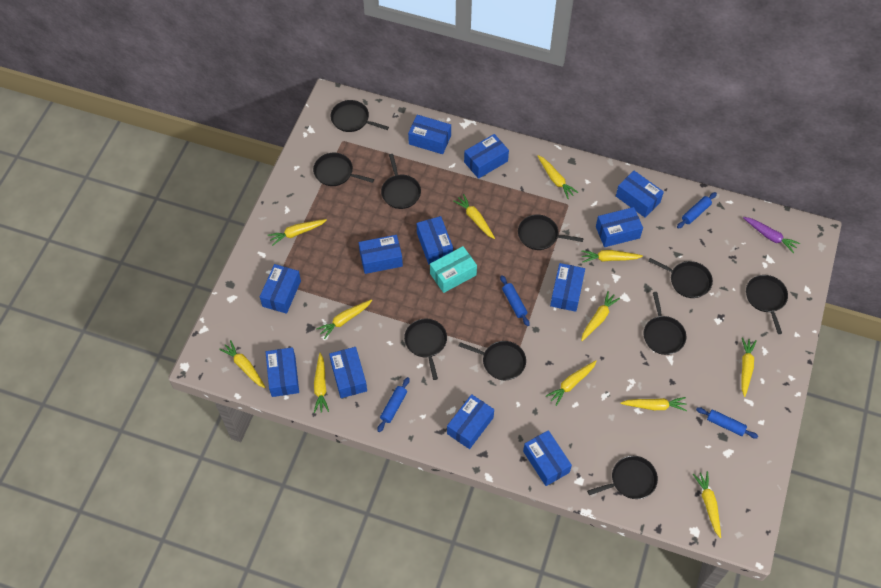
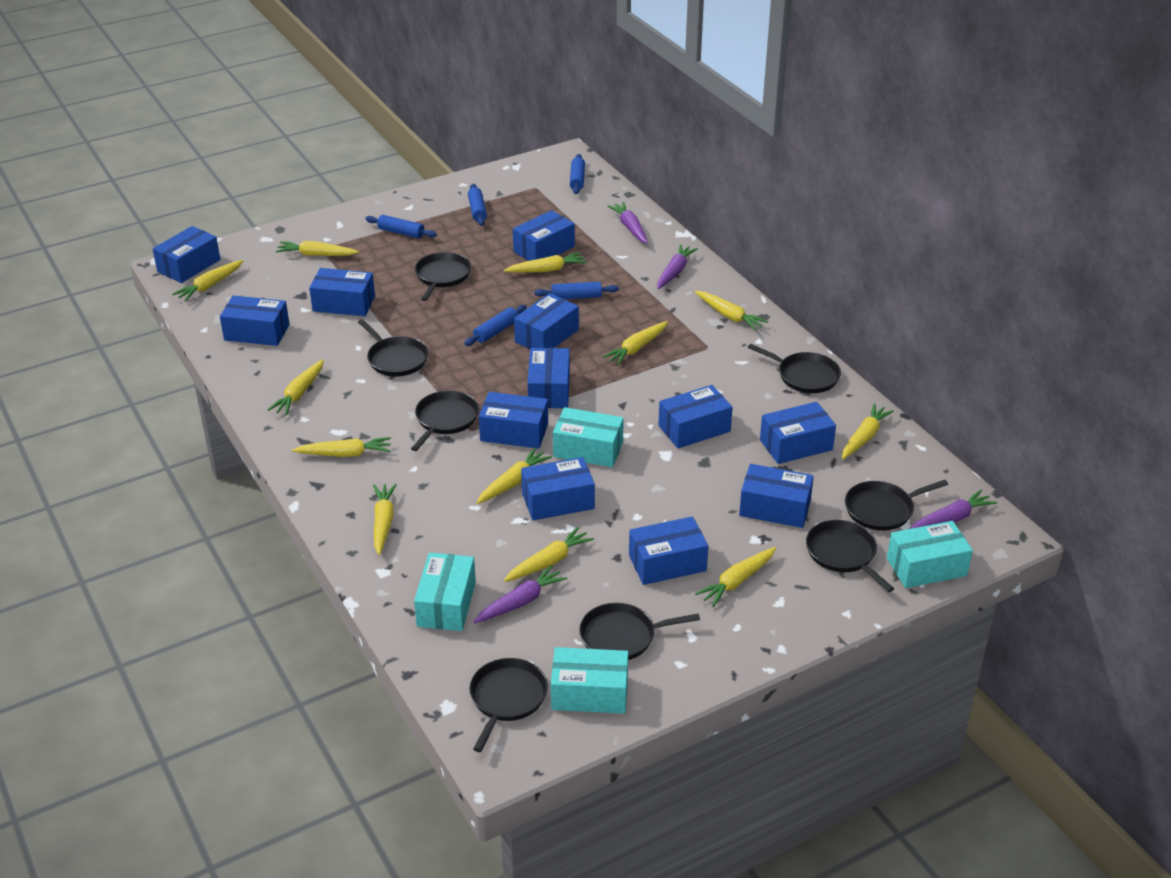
black pan: [313,153,374,186] [330,100,389,132] [381,154,421,209] [404,319,447,380] [459,341,526,380] [518,215,583,250] [587,456,658,499] [644,292,686,355] [649,258,713,298] [746,275,788,334] = 10 -> [358,319,428,377] [411,390,479,451] [415,252,471,301] [469,658,548,752] [579,603,700,660] [748,344,841,393] [806,520,894,592] [845,480,948,531] = 8
blue rolling pin: [377,377,410,432] [500,275,530,326] [677,192,717,229] [696,407,758,438] = 4 -> [365,215,437,238] [464,305,527,346] [468,184,487,226] [535,282,619,299] [570,154,585,194] = 5
purple carrot: [743,217,800,253] = 1 -> [473,565,568,623] [607,202,648,244] [657,244,698,289] [910,489,997,529] = 4
turquoise box: [430,246,477,293] = 1 -> [414,553,476,631] [551,647,628,714] [553,407,624,467] [887,521,973,588] = 4

